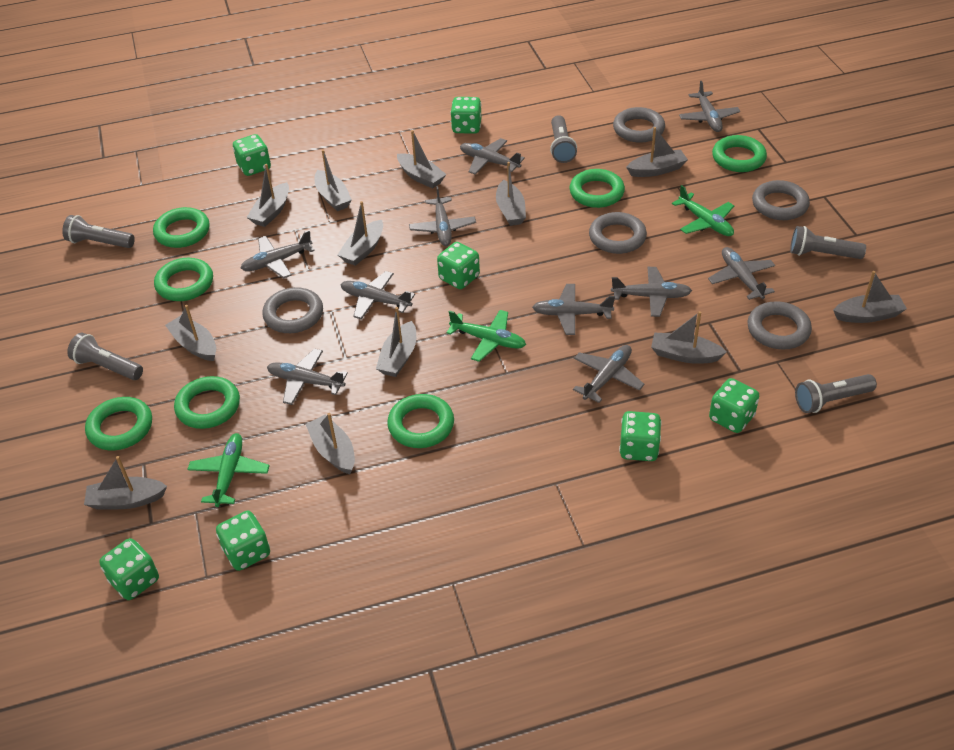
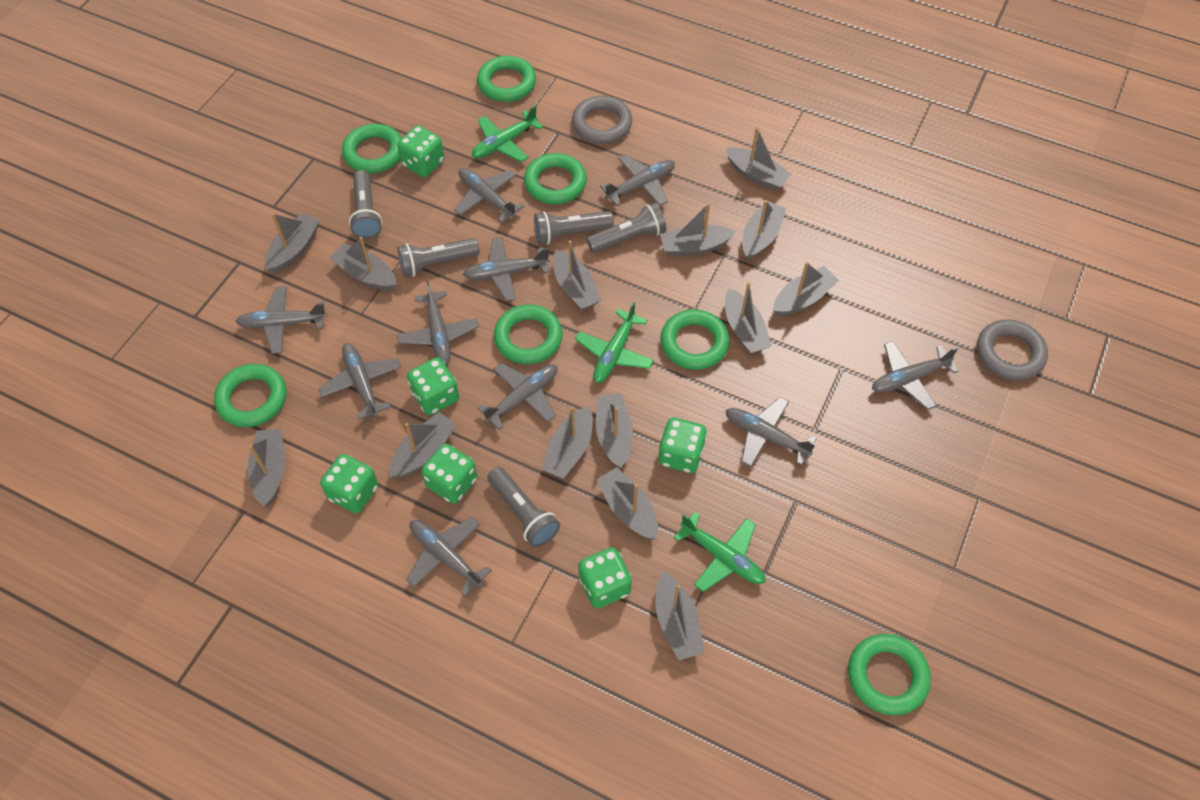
green dice: [99,538,159,600] [216,511,270,571] [233,134,271,176] [437,242,480,289] [450,97,481,134] [619,411,662,461] [709,378,759,433] = 7 -> [320,454,378,513] [397,125,444,177] [407,358,459,415] [422,444,477,504] [578,547,632,608] [658,417,707,473] = 6
grey boat: [84,456,167,510] [165,305,216,361] [247,164,289,227] [306,413,355,474] [314,150,352,211] [338,201,383,266] [376,307,416,377] [397,130,447,189] [496,162,526,226] [626,127,688,177] [651,311,727,364] [833,271,907,323] = 12 -> [247,429,285,506] [265,213,320,273] [330,237,397,290] [389,412,457,478] [541,406,593,479] [553,240,602,311] [596,393,633,468] [596,467,658,540] [656,572,705,660] [660,203,736,256] [725,127,792,191] [725,282,772,354] [742,200,786,261] [773,262,839,316] = 14
grey ring: [262,287,323,333] [589,212,647,254] [613,107,665,143] [748,301,812,350] [752,180,810,220] = 5 -> [572,96,632,144] [977,319,1048,380] = 2

